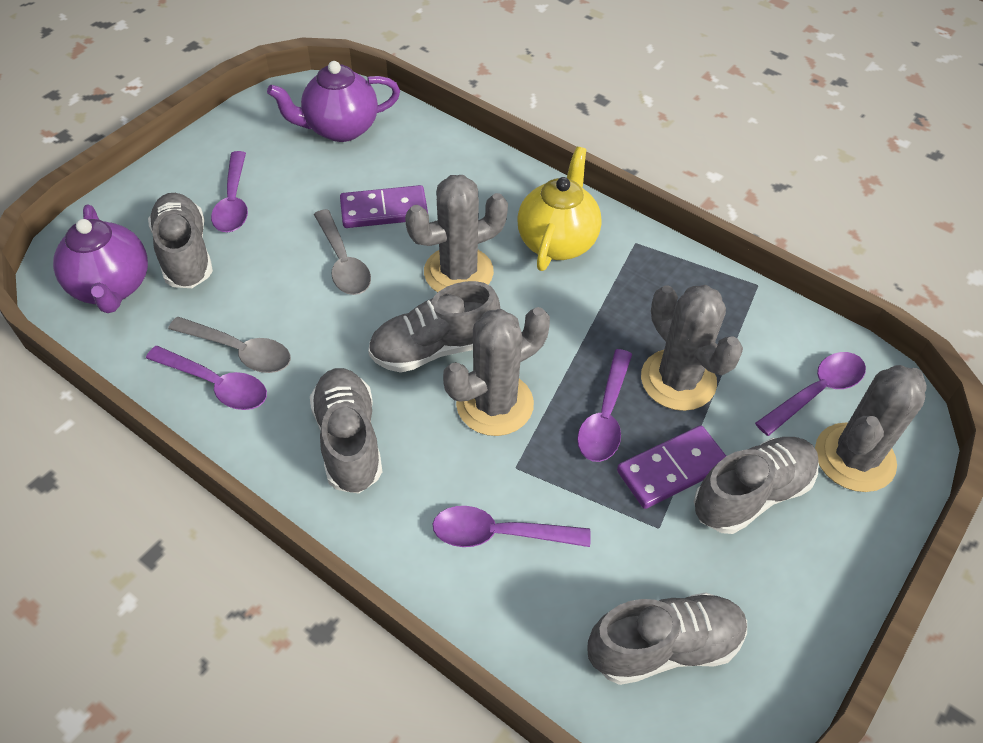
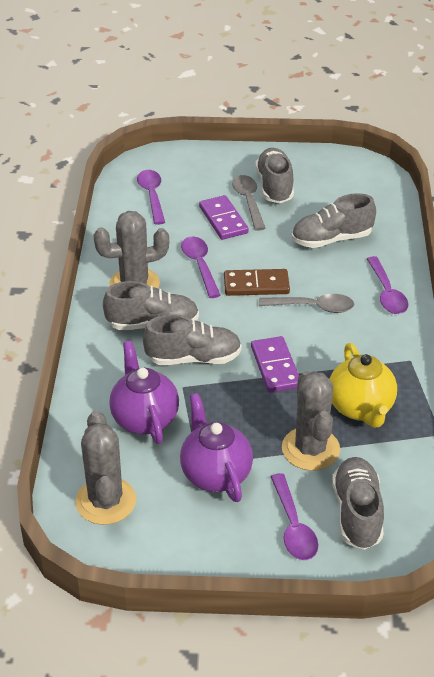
brown domino: none = 0 -> [224,269,290,296] = 1
grey cactus: [405,175,508,292] [443,307,550,436] [641,285,743,411] [815,365,927,492] = 4 -> [75,411,136,525] [93,211,169,288] [282,371,340,471] = 3
purple spoon: [146,346,267,410] [211,151,248,232] [433,506,591,547] [577,349,632,462] [755,352,866,436] = 5 -> [137,170,165,225] [181,237,221,298] [271,473,318,560] [367,256,408,314] = 4

